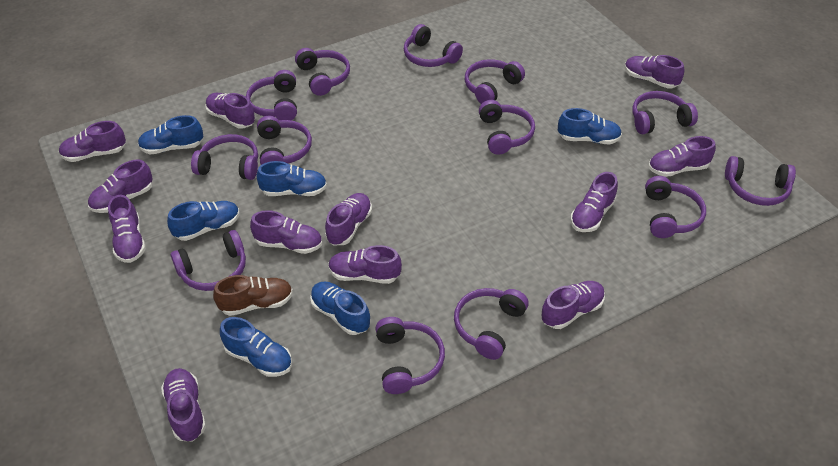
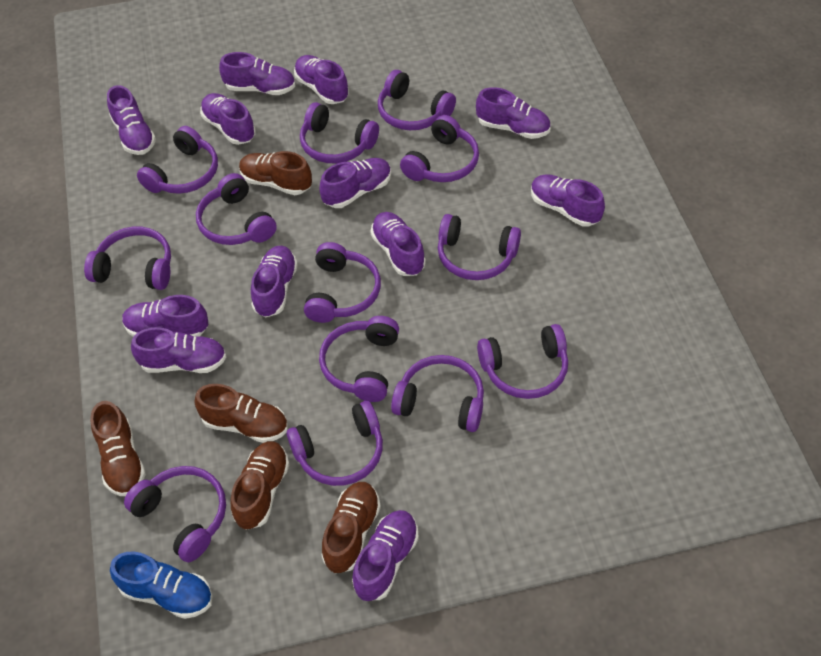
blue shoe: [138,115,203,154] [167,201,240,241] [220,317,292,377] [257,161,327,196] [310,281,370,335] [558,108,622,145] = 6 -> [110,552,212,619] = 1
brown shoe: [213,275,293,316] = 1 -> [90,401,146,496] [195,384,288,443] [231,441,289,530] [239,151,312,195] [321,482,381,573] = 5

